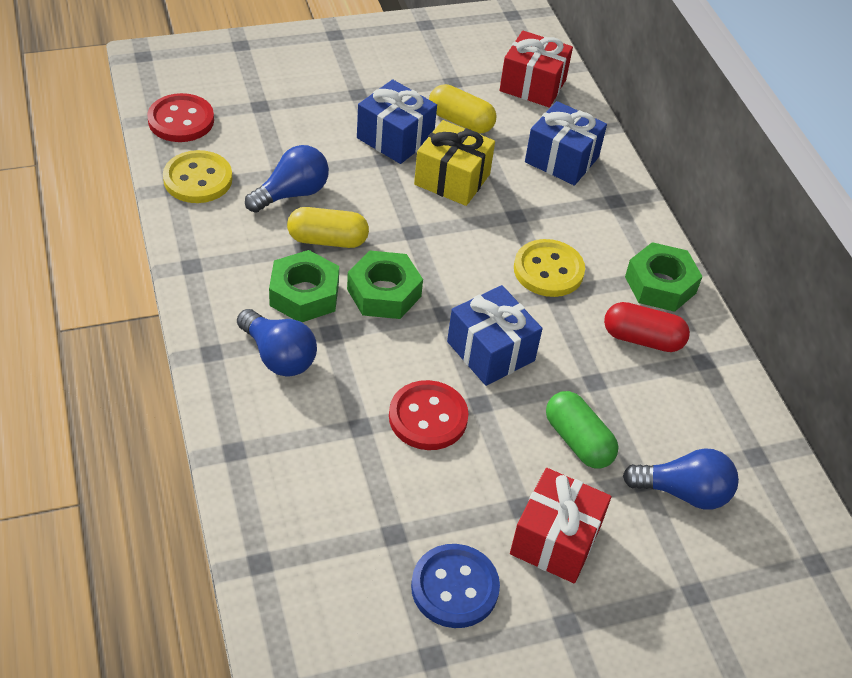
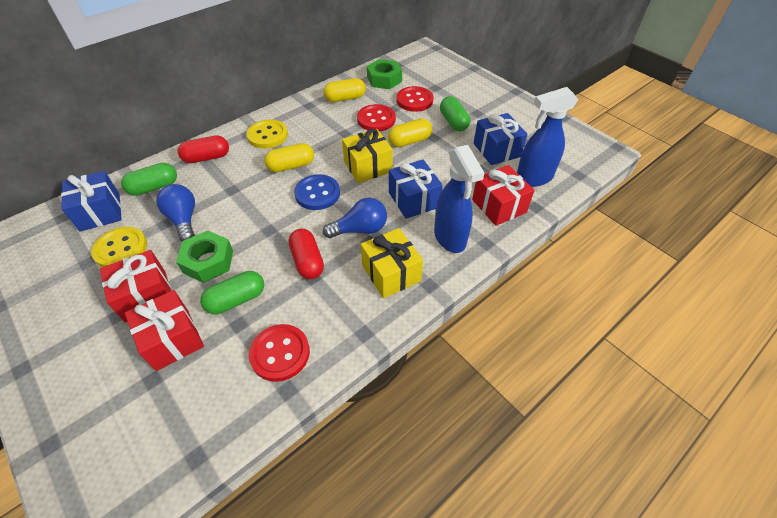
blue light bulb: [237,309,317,376] [245,145,329,213] [623,448,739,510] = 3 -> [156,184,195,241] [323,198,387,238] = 2
blue spray bottle: none = 0 -> [434,145,484,253] [517,87,578,187] = 2
green capsule: [546,391,618,468] = 1 -> [121,163,177,196] [200,271,264,314] [440,96,470,132] = 3
green nut: [269,250,339,322] [347,250,423,319] [625,242,703,312] = 3 -> [176,231,233,283] [367,59,402,89] = 2
red button: [147,93,214,142] [389,380,469,450] = 2 -> [249,324,310,382] [357,104,396,131] [396,86,434,112] = 3
red capsule: [604,302,690,352] = 1 -> [178,135,229,163] [289,229,324,279] = 2
red gift: [499,31,573,108] [510,468,611,584] = 2 -> [100,250,171,323] [125,290,204,371] [472,165,535,226] = 3
yellow capsule: [287,207,369,248] [429,84,496,134] = 2 -> [264,143,314,172] [323,78,366,102] [388,119,432,147] = 3
yellow gift: [414,120,495,206] = 1 -> [342,129,393,183] [361,228,423,298] = 2

